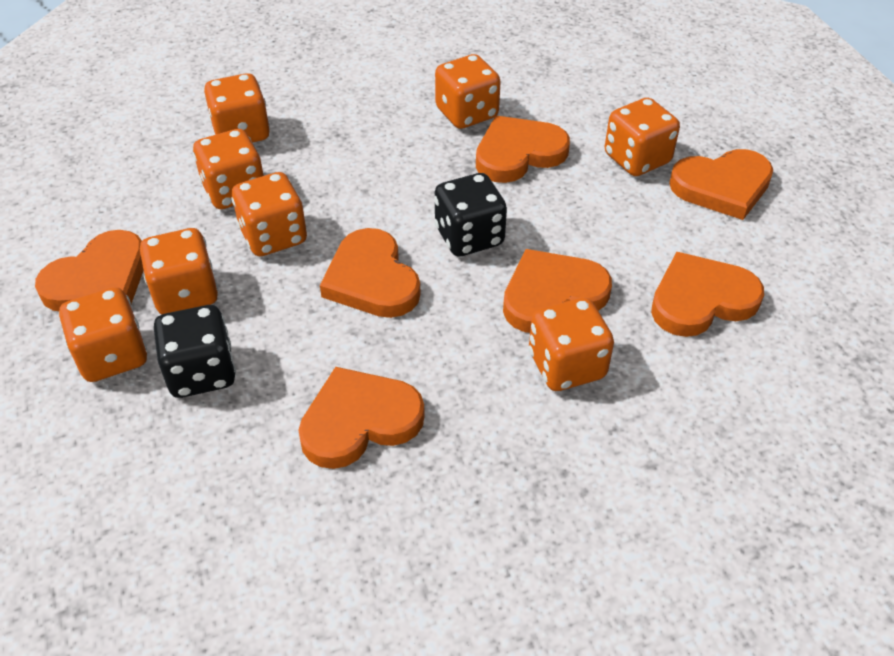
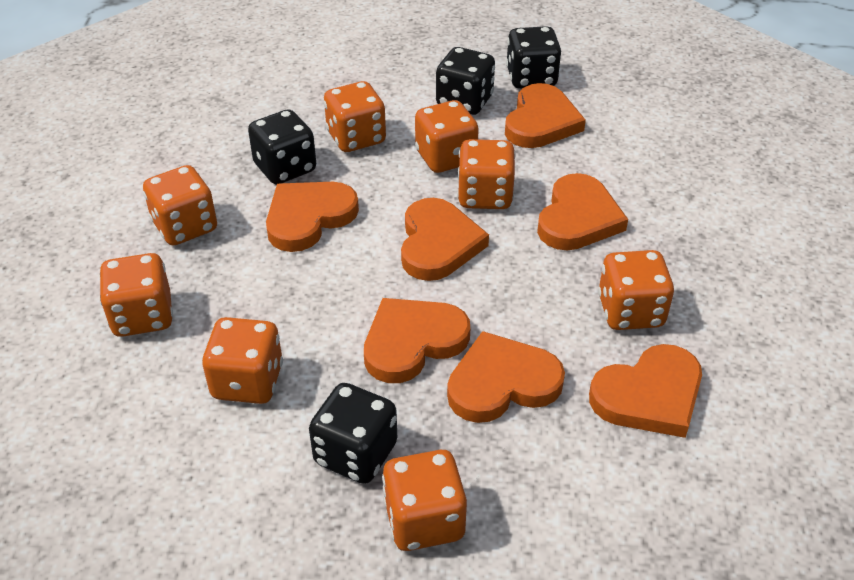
black dice: [154,305,236,398] [434,173,507,256] = 2 -> [248,109,316,184] [309,383,397,484] [436,47,495,115] [506,26,561,89] = 4

